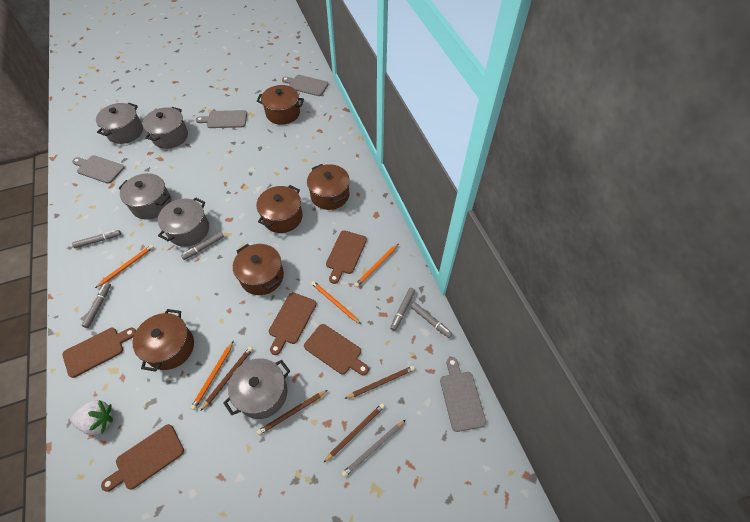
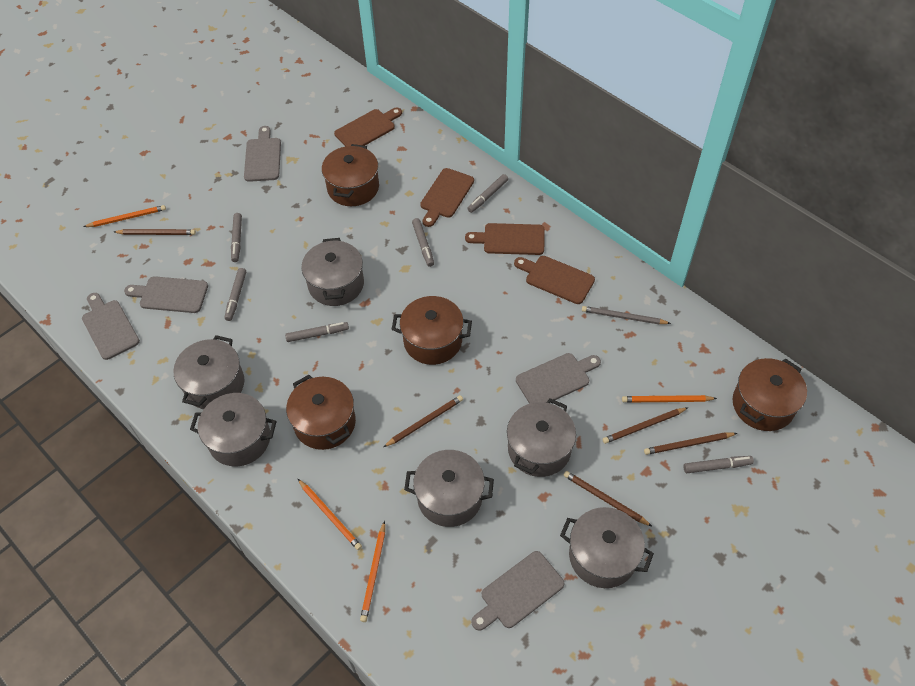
brown cutting board: [62,328,136,378] [101,424,184,492] [269,292,317,355] [304,324,369,375] [326,230,367,284] = 5 -> [334,108,402,147] [420,168,474,227] [465,223,544,255] [514,256,595,304] = 4
brown pencil: [201,347,253,411] [257,390,328,435] [323,404,385,463] [345,366,415,399] = 4 -> [114,229,196,235] [384,395,463,447] [564,471,652,526] [602,408,687,444] [644,432,737,455] = 5
brown pot: [132,309,194,372] [233,244,284,295] [256,185,303,233] [257,85,304,125] [307,164,350,210] = 5 -> [286,375,356,450] [322,144,379,206] [391,296,472,365] [733,358,807,431] = 4
grey cutting board: [72,155,125,184] [196,110,247,128] [282,75,329,96] [440,357,486,432] = 4 -> [82,293,140,360] [124,276,208,313] [244,126,281,182] [471,551,564,631] [516,353,601,404] = 5
grey marker: [72,230,121,248] [81,282,111,328] [181,232,224,260] [390,288,415,331] [410,302,452,338] = 5 -> [224,268,246,321] [231,213,242,262] [285,322,349,342] [412,218,434,267] [467,174,508,213] [684,456,754,473] = 6
grey pot: [96,103,143,144] [118,173,171,220] [142,107,188,149] [158,197,209,247] [223,358,290,419] = 5 -> [173,335,244,409] [190,393,276,466] [302,238,364,306] [404,450,494,527] [507,398,576,477] [560,507,654,588] = 6
white strawberry: [71,400,113,435] = 1 -> none = 0

